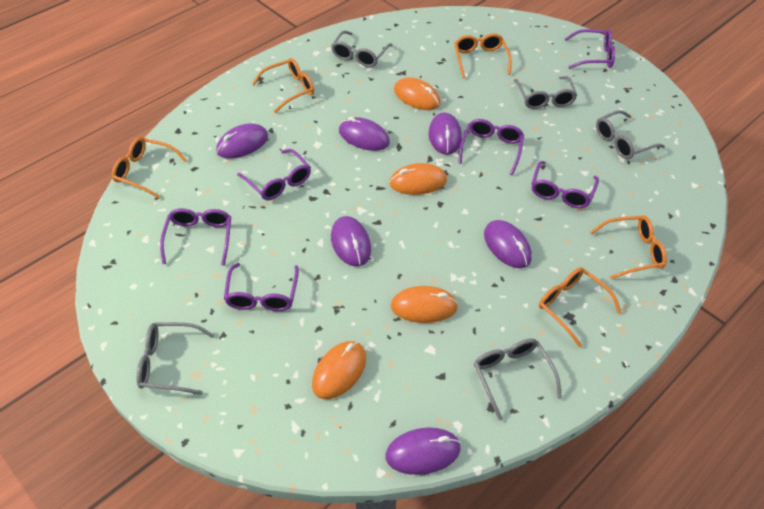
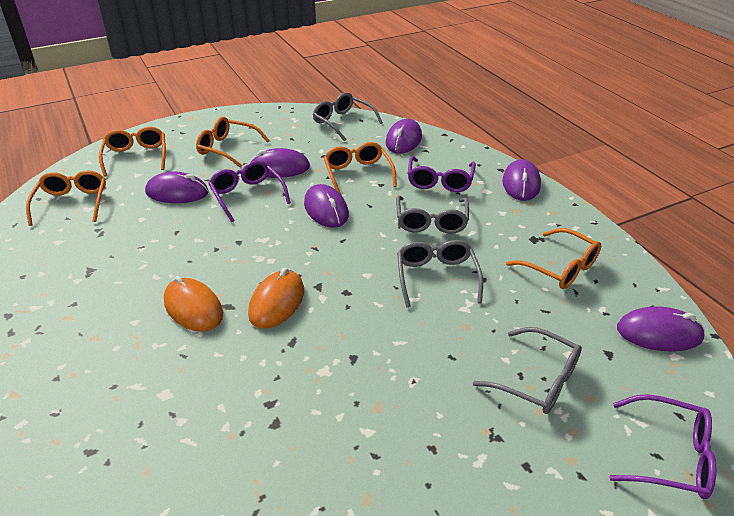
grey glasses: [136,322,215,395] [331,30,393,67] [474,338,562,421] [514,76,577,109] [596,110,665,159] = 5 -> [313,92,383,141] [396,196,469,234] [397,240,483,307] [473,327,582,414] = 4
orange mouse: [312,341,366,399] [389,163,447,195] [391,286,458,323] [394,77,440,110] = 4 -> [164,276,223,332] [248,268,304,329] = 2
purple glasses: [160,208,231,266] [224,263,299,311] [237,149,311,200] [458,119,524,176] [532,161,599,208] [565,29,615,69] = 6 -> [208,160,291,222] [408,156,476,192] [610,394,716,499] = 3

